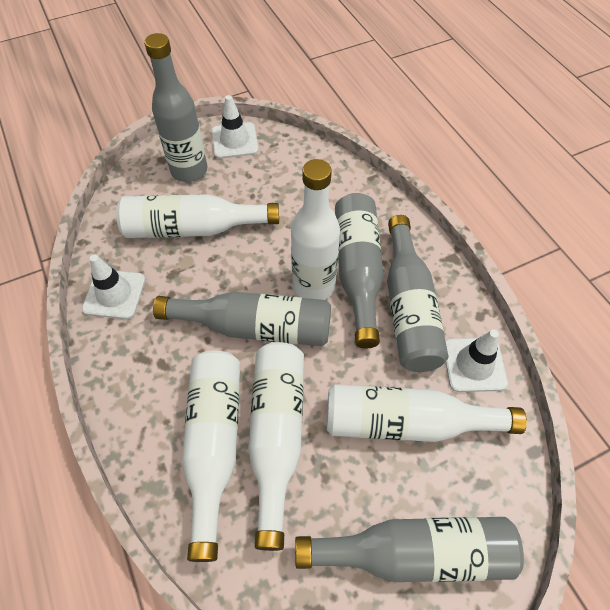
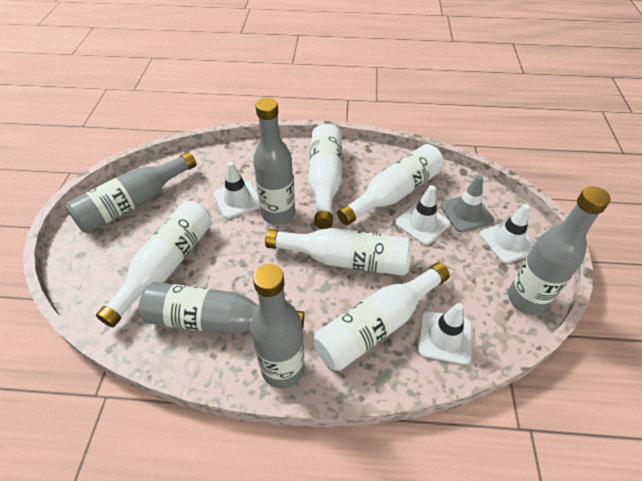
grey traffic cone: none = 0 -> [440,175,494,232] = 1
white traffic cone: [82,255,146,319] [212,95,259,159] [446,330,508,392] = 3 -> [213,161,260,219] [395,185,450,245] [418,303,472,365] [480,204,535,264] = 4

